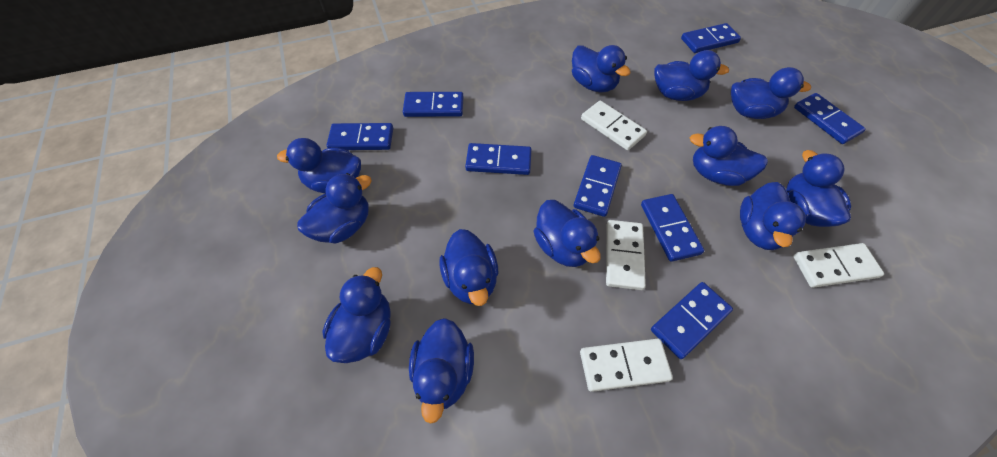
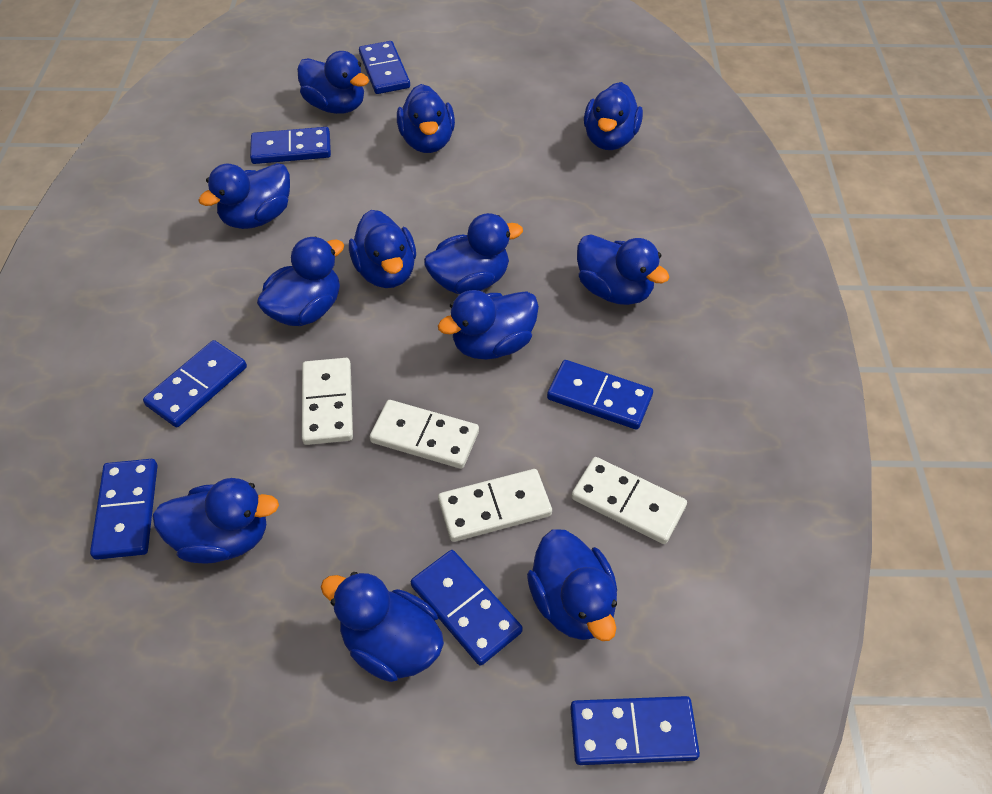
blue domino: [327,123,393,150] [403,92,463,117] [465,143,531,175] [574,155,622,217] [641,194,704,262] [651,282,733,359] [681,23,741,53] [794,93,866,144] = 8 -> [90,459,157,560] [143,340,247,427] [250,127,331,164] [359,41,410,94] [411,550,523,666] [547,360,653,429] [570,696,700,765] = 7

